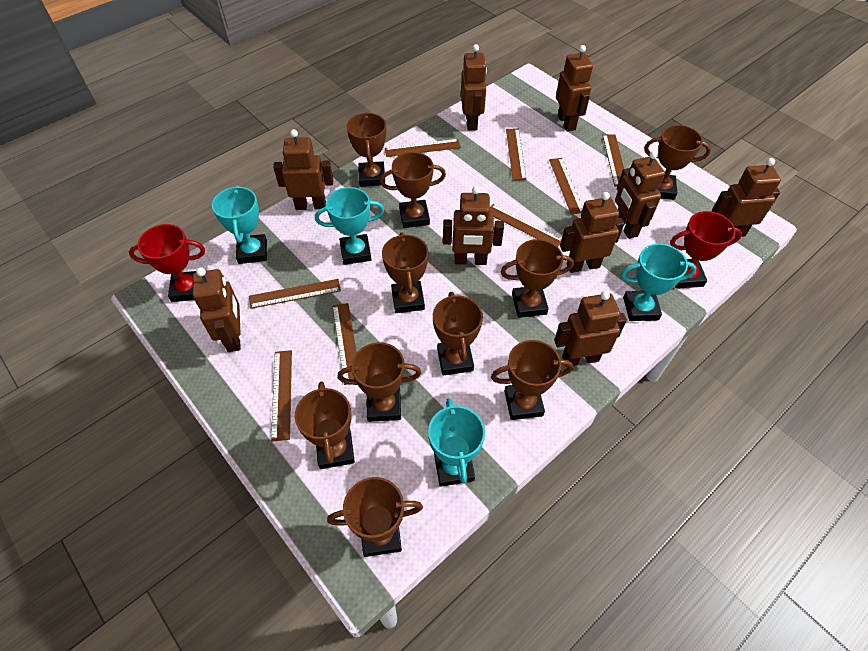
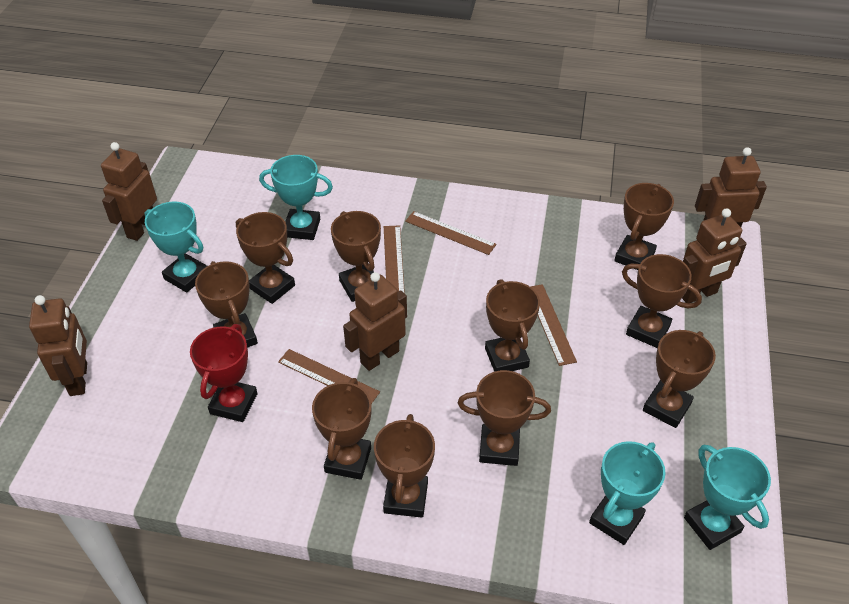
brown robot: [193,267,241,352] [273,129,333,210] [443,186,504,265] [461,44,487,131] [554,291,627,367] [556,45,593,132] [560,192,624,273] [615,151,665,239] [712,158,781,237] = 9 -> [29,295,87,396] [101,142,157,241] [343,272,407,371] [682,208,747,303] [695,147,767,227] = 5
brown ruler: [249,279,341,309] [271,350,292,441] [332,303,357,385] [385,139,461,157] [490,204,562,247] [506,129,526,180] [549,158,583,215] [602,134,624,187] = 8 -> [278,349,380,404] [384,225,405,294] [405,211,497,255] [530,284,577,366] = 4
red trophy: [129,224,205,302] [670,211,742,289] = 2 -> [190,324,258,422] = 1

